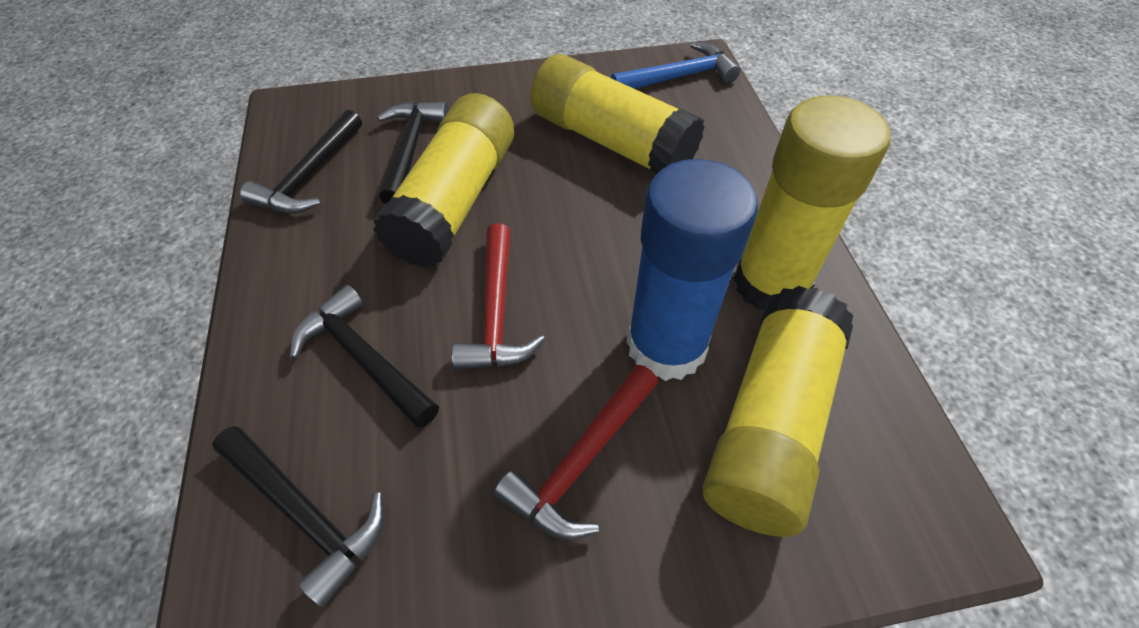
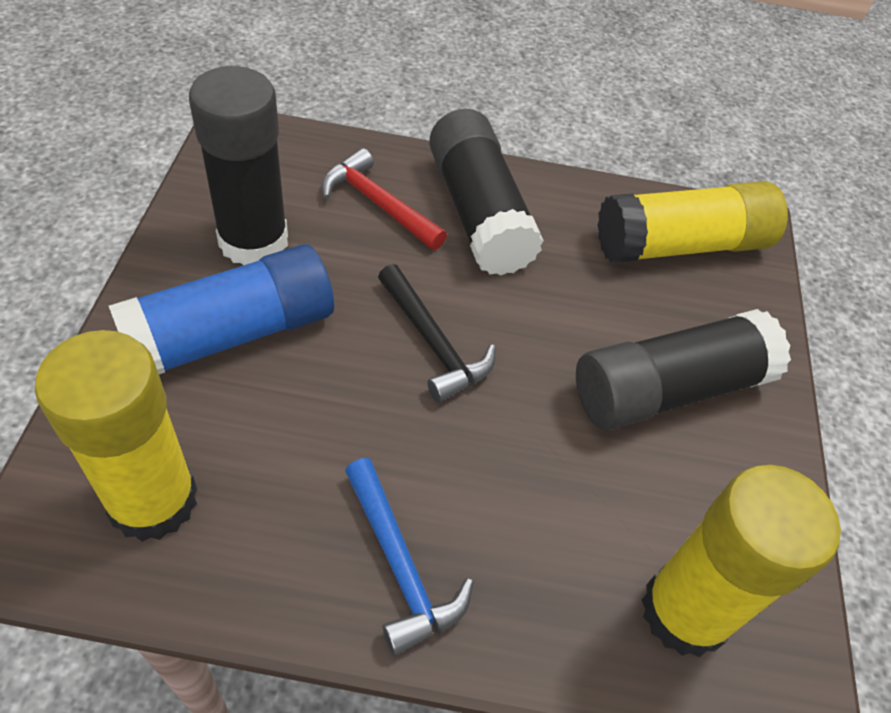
black glue stick: none = 0 -> [189,66,288,265] [429,109,544,276] [576,309,791,430] = 3
black hammer: [212,426,385,608] [240,109,362,214] [290,285,439,428] [377,101,448,204] = 4 -> [378,264,496,403] = 1
red hammer: [452,223,545,371] [493,365,658,540] = 2 -> [322,148,447,250] = 1
yellow glue stick: [373,93,514,267] [530,54,705,174] [702,286,853,537] [733,96,890,310] = 4 -> [35,330,197,542] [597,181,788,263] [642,465,841,657] = 3

